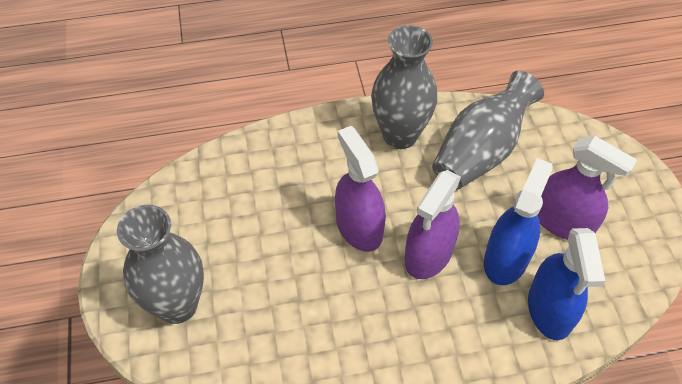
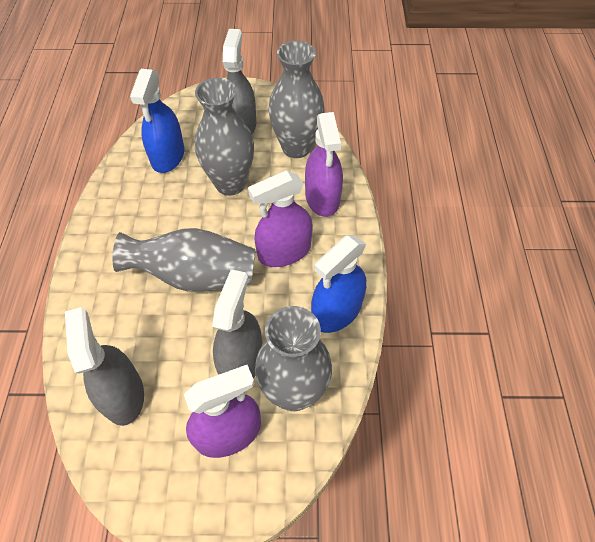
grey spray bottle: none = 0 -> [65,307,144,426] [212,269,262,378] [223,29,256,135] = 3
grey vase: [117,205,204,324] [371,25,438,149] [432,71,544,189] = 3 -> [112,228,255,292] [195,78,254,196] [255,306,332,411] [268,41,325,158] = 4

